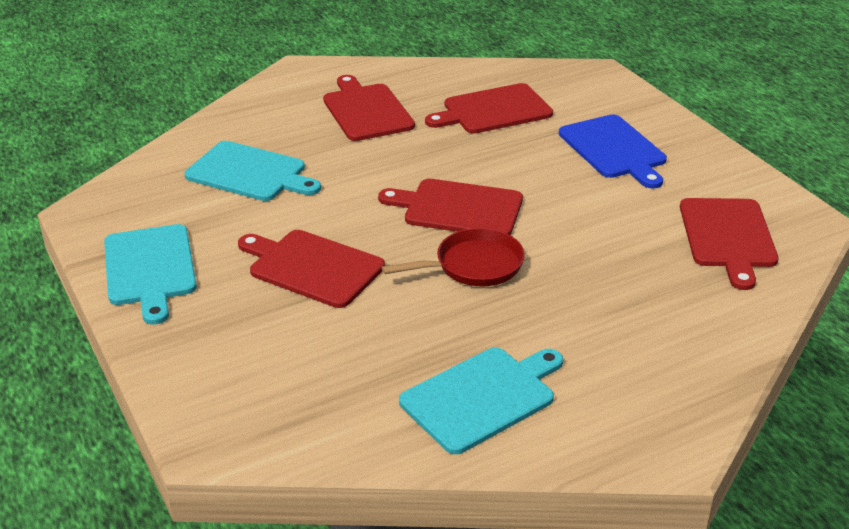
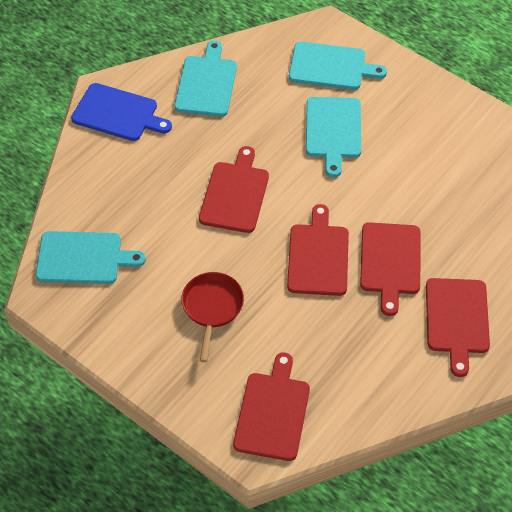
turquoise cutting board: [104,224,197,325] [185,141,321,201] [399,348,563,454] = 3 -> [36,231,146,284] [174,40,237,117] [289,42,387,90] [306,97,361,177] = 4

